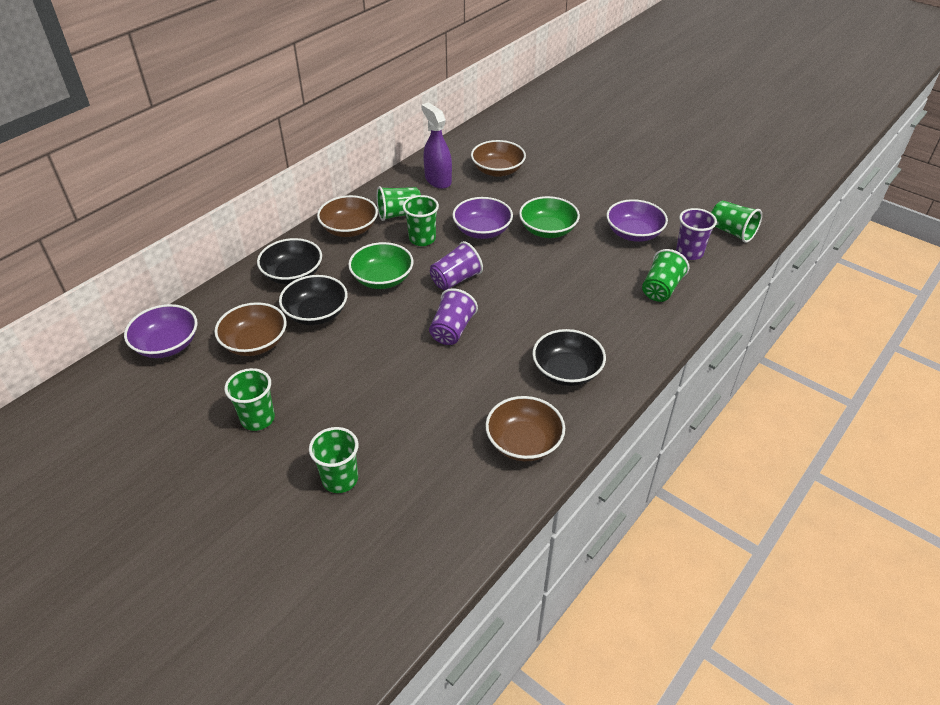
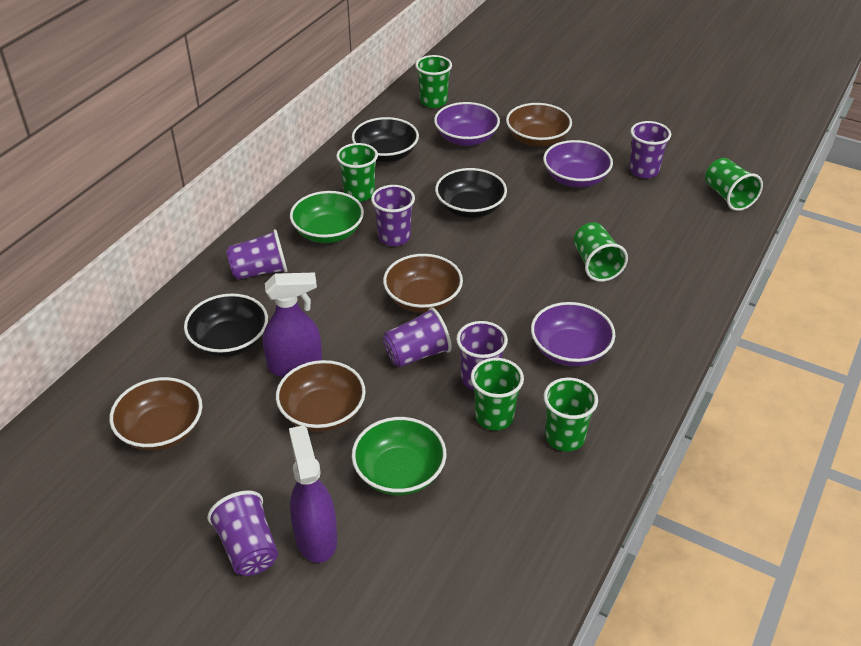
purple cup: [429,288,478,345] [430,241,483,290] [676,208,717,260] = 3 -> [207,490,278,576] [226,229,287,280] [371,185,415,246] [383,307,452,367] [456,321,508,390] [629,121,671,178] = 6
purple spray bottle: [422,102,452,189] = 1 -> [263,272,322,377] [289,425,337,563] = 2

